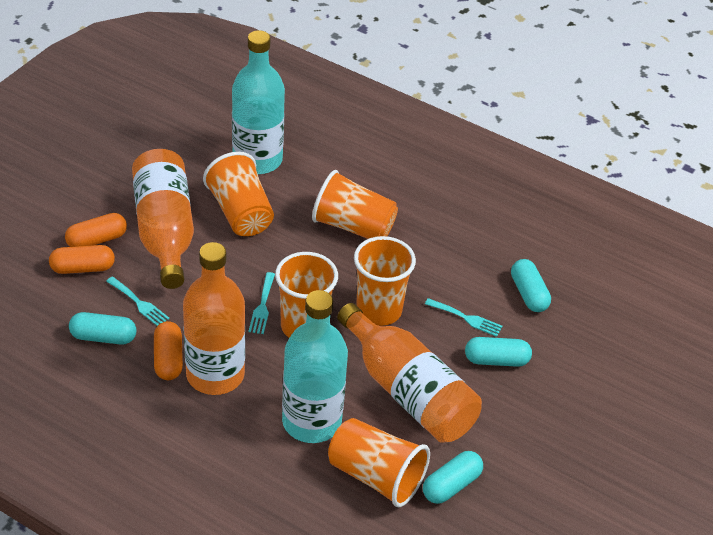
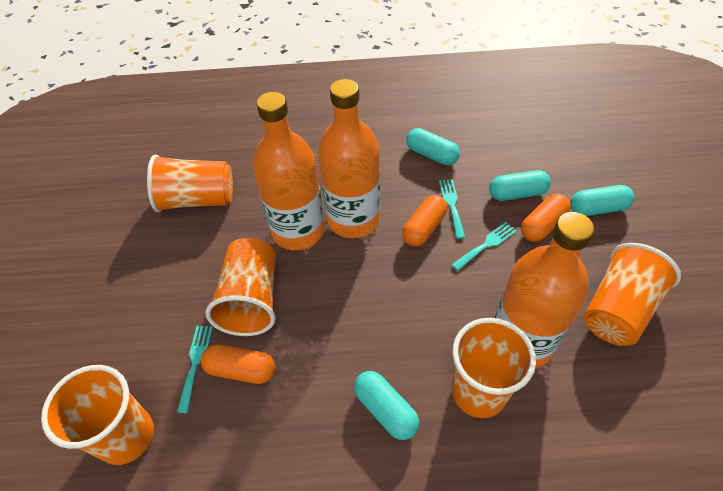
turquoise bottle: [232,30,285,174] [282,290,348,443] = 2 -> none = 0

